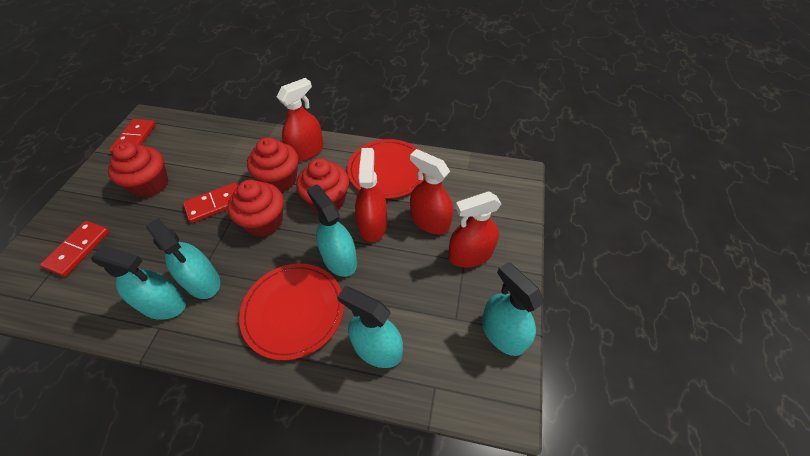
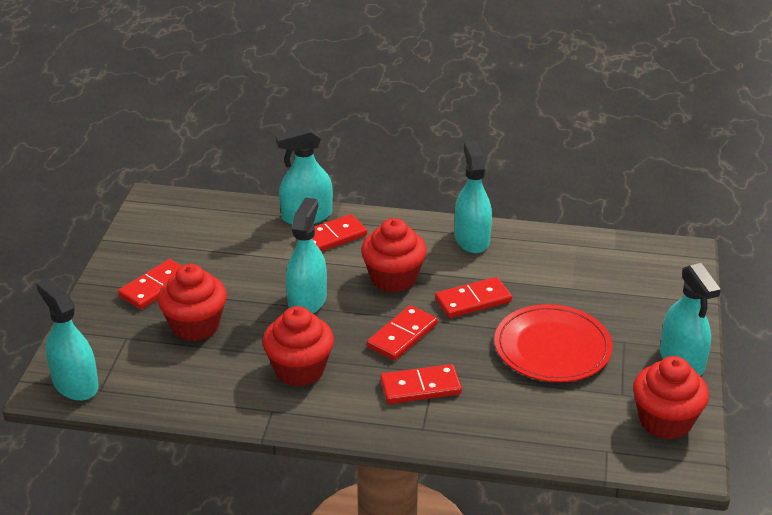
red domino: [40,221,110,277] [109,119,156,154] [183,183,238,223] = 3 -> [118,259,181,309] [296,214,367,251] [367,305,438,361] [380,364,462,404] [435,277,512,318] = 5
red plate: [239,264,344,360] [347,139,425,199] = 2 -> [494,304,613,382] = 1
red spray bottle: [277,78,324,162] [355,148,387,242] [410,149,453,234] [448,192,501,268] = 4 -> none = 0

